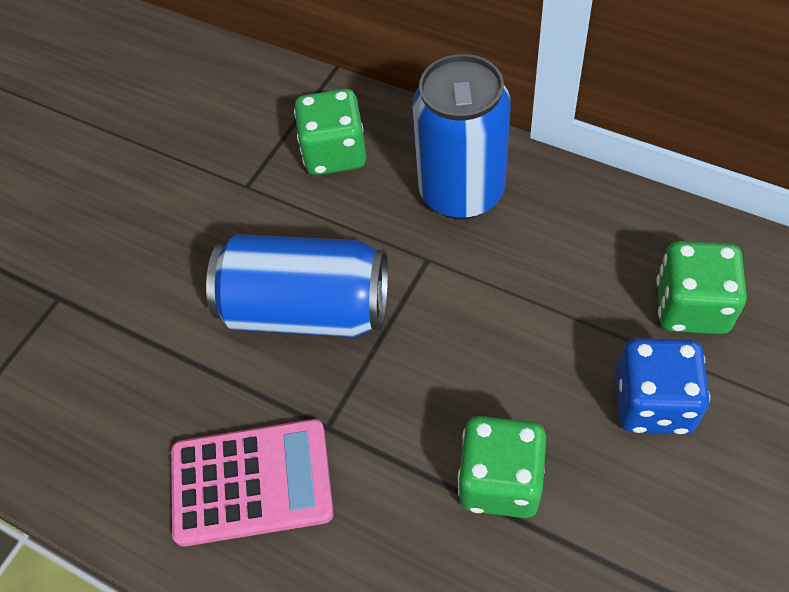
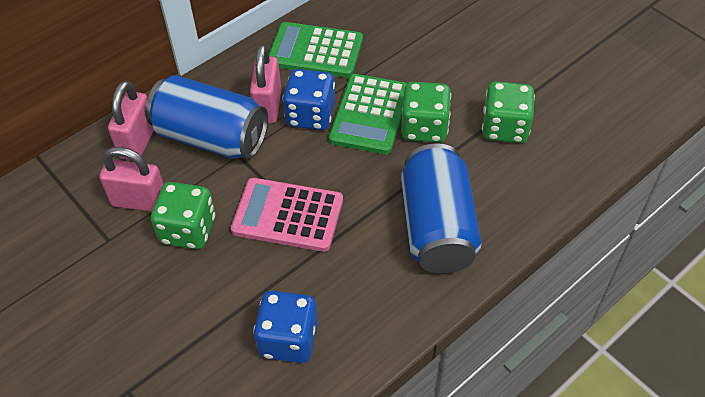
blue dice: [616,338,710,434] = 1 -> [253,290,318,363] [282,69,335,130] = 2
green calculator: none = 0 -> [269,22,363,78] [329,74,407,154] = 2
pink padlock: none = 0 -> [99,147,164,212] [108,81,154,160] [250,44,282,123] = 3

